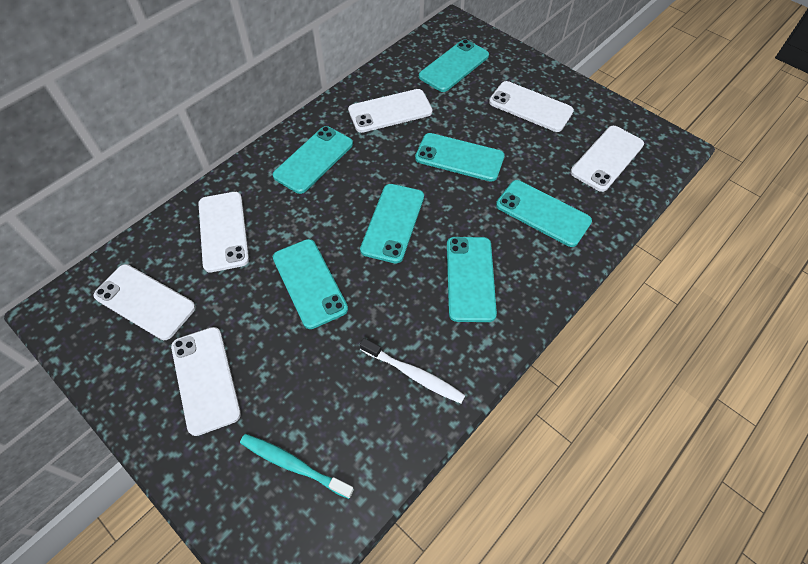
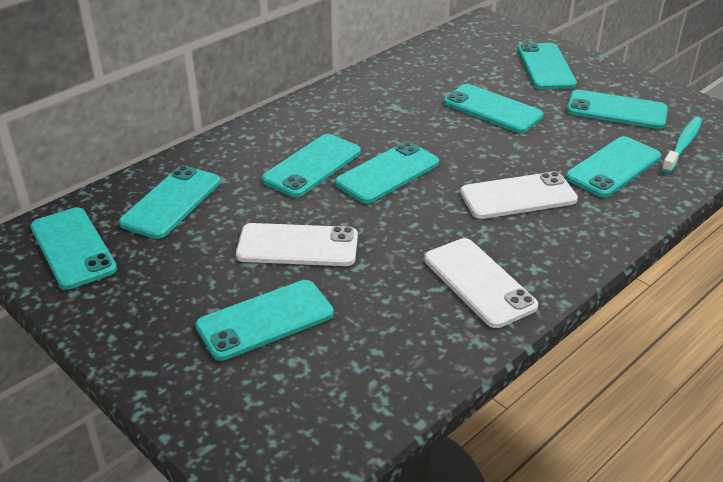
turquoise phone: [273,126,353,194] [273,239,348,329] [360,184,424,264] [415,133,505,182] [419,39,489,92] [447,237,497,322] [496,180,592,247] = 7 -> [30,207,117,289] [119,165,220,239] [196,280,334,361] [262,134,361,197] [335,141,439,204] [443,84,543,133] [517,43,577,89] [565,136,661,197] [566,89,668,129] = 9
white phone: [93,264,196,340] [171,327,241,436] [198,192,249,272] [348,89,433,133] [489,81,574,132] [570,126,644,192] = 6 -> [236,223,358,266] [424,238,538,328] [460,171,578,219] = 3
white toothbrush: [359,338,465,404] = 1 -> none = 0

